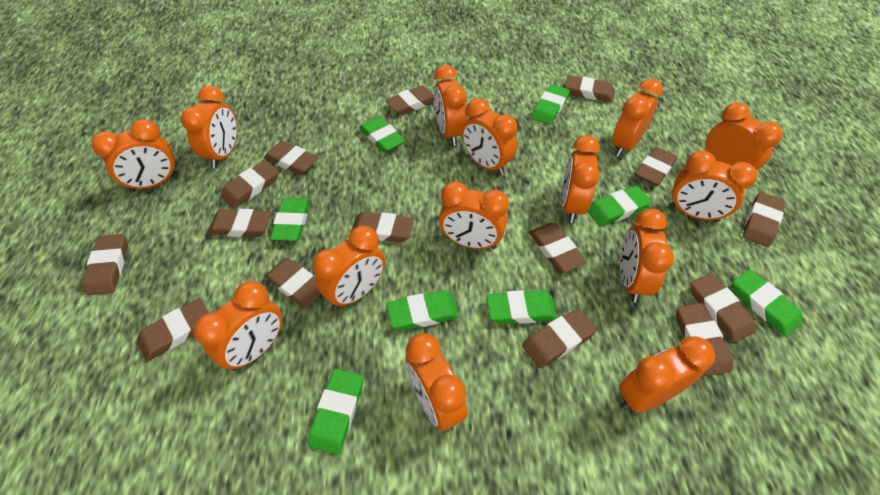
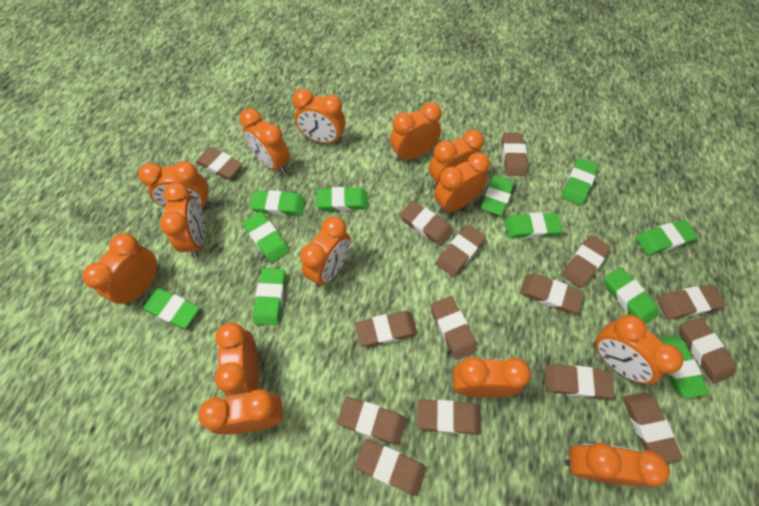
green eraser: [270,198,310,241] [308,369,363,455] [359,116,405,153] [387,290,460,330] [486,290,557,324] [531,84,570,125] [587,186,652,226] [733,269,803,336] = 8 -> [142,288,199,329] [242,211,290,263] [250,190,305,216] [253,268,286,326] [316,187,368,211] [481,175,514,216] [504,213,563,238] [561,158,598,206] [604,267,658,324] [635,220,698,255] [658,336,709,398] = 11

